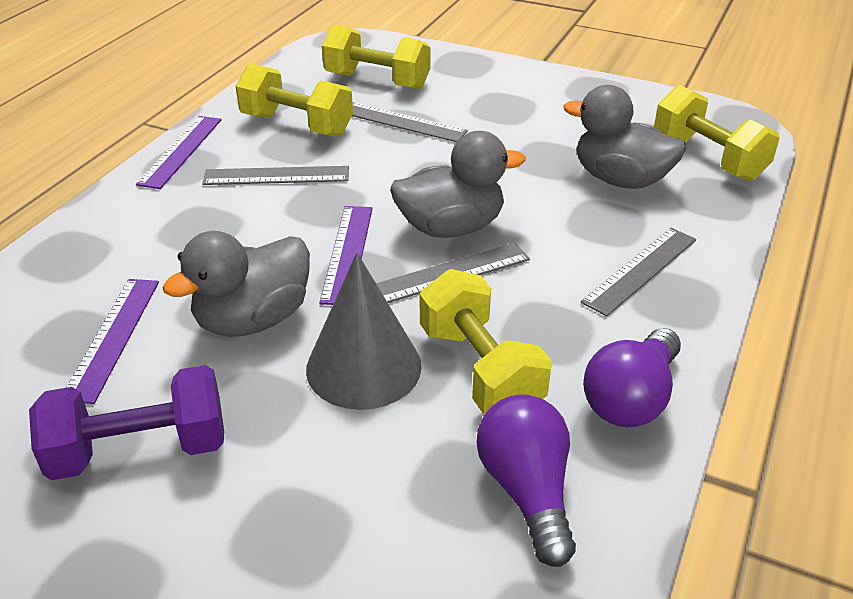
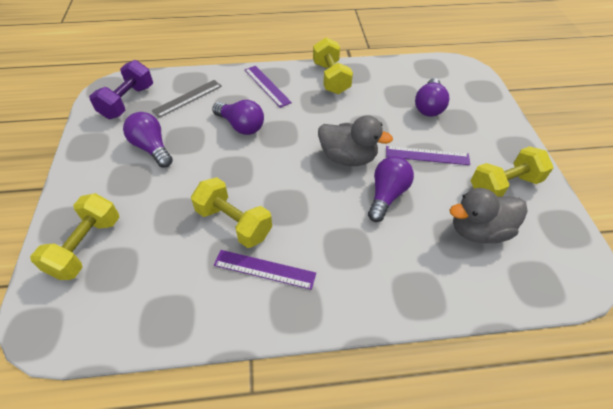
grey cone: [306,252,422,410] = 1 -> none = 0
grey duck: [162,231,310,337] [390,131,526,238] [563,85,686,189] = 3 -> [318,115,393,166] [450,188,528,243] = 2
grey ruler: [202,166,349,185] [352,102,468,142] [376,243,530,303] [580,228,696,316] = 4 -> [152,80,222,118] = 1
purple light bulb: [477,394,576,567] [583,328,681,428] = 2 -> [123,112,173,168] [212,100,264,135] [368,156,414,222] [415,78,449,117] = 4

